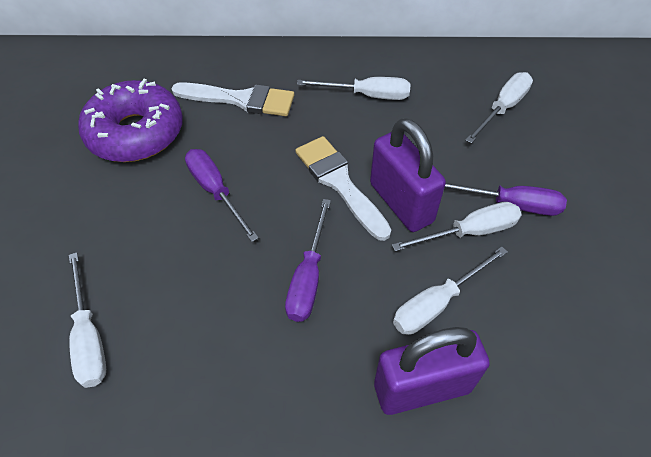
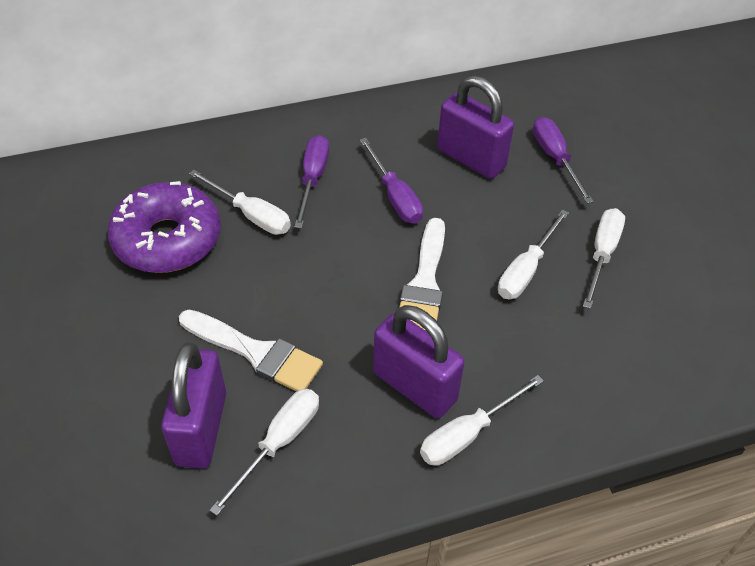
purple padlock: [370,118,446,232] [374,327,490,415] = 2 -> [161,343,226,469] [373,305,465,418] [437,76,514,179] = 3

